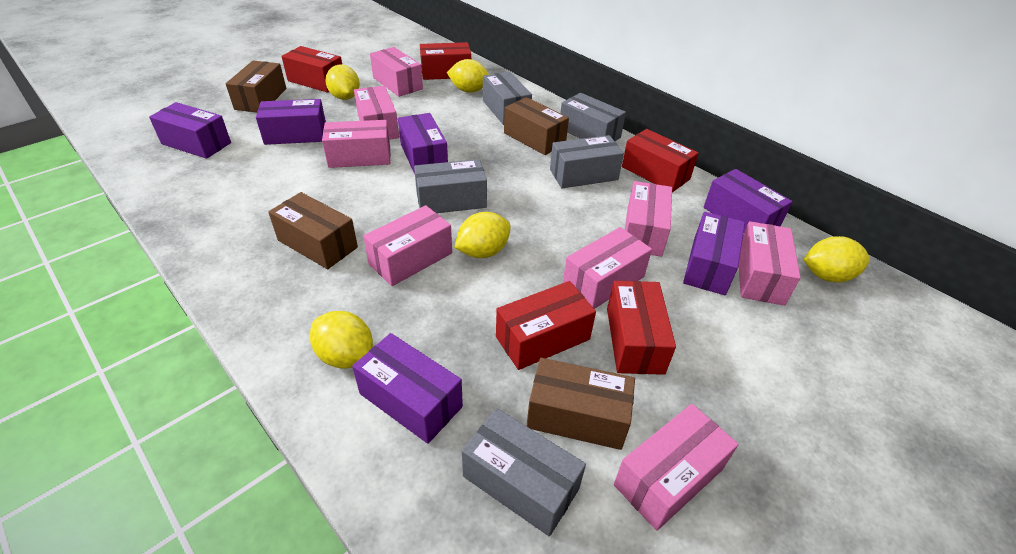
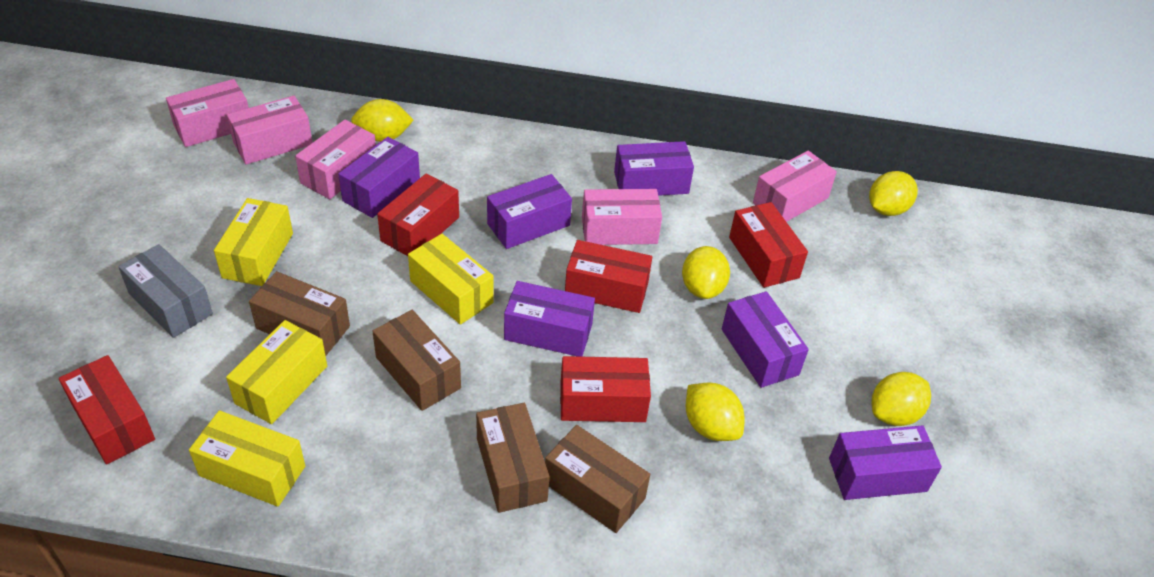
grey box: [414,159,487,213] [462,408,586,536] [483,71,532,125] [550,135,624,188] [561,93,626,141] = 5 -> [118,244,213,338] = 1
pink box: [322,120,391,168] [354,86,399,140] [363,205,452,286] [370,47,423,97] [563,227,652,309] [614,404,739,531] [625,181,672,257] [738,221,801,306] = 8 -> [166,79,249,147] [227,96,312,165] [295,120,376,199] [582,189,662,245] [753,151,837,222] = 5
yellow box: none = 0 -> [189,410,305,507] [214,198,293,286] [226,320,327,424] [408,234,494,325] = 4

